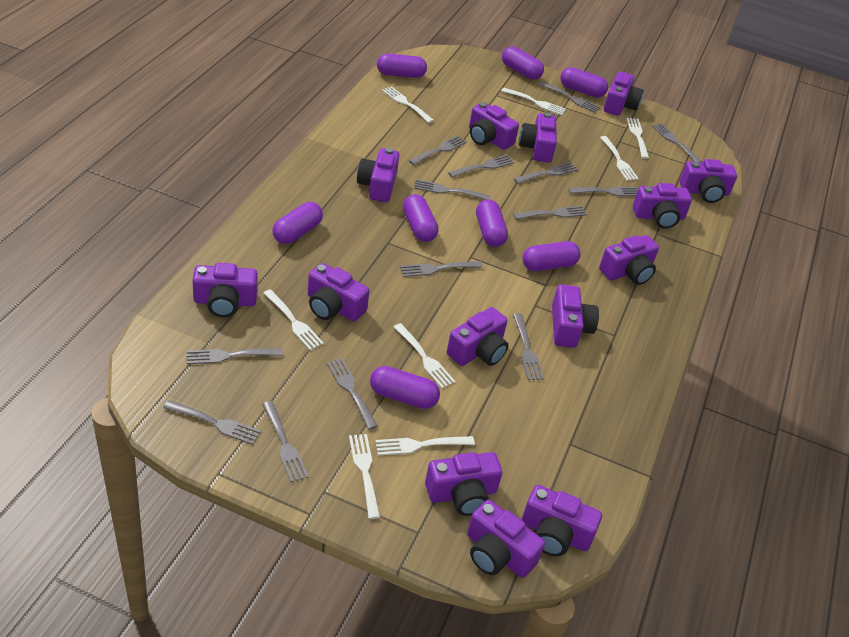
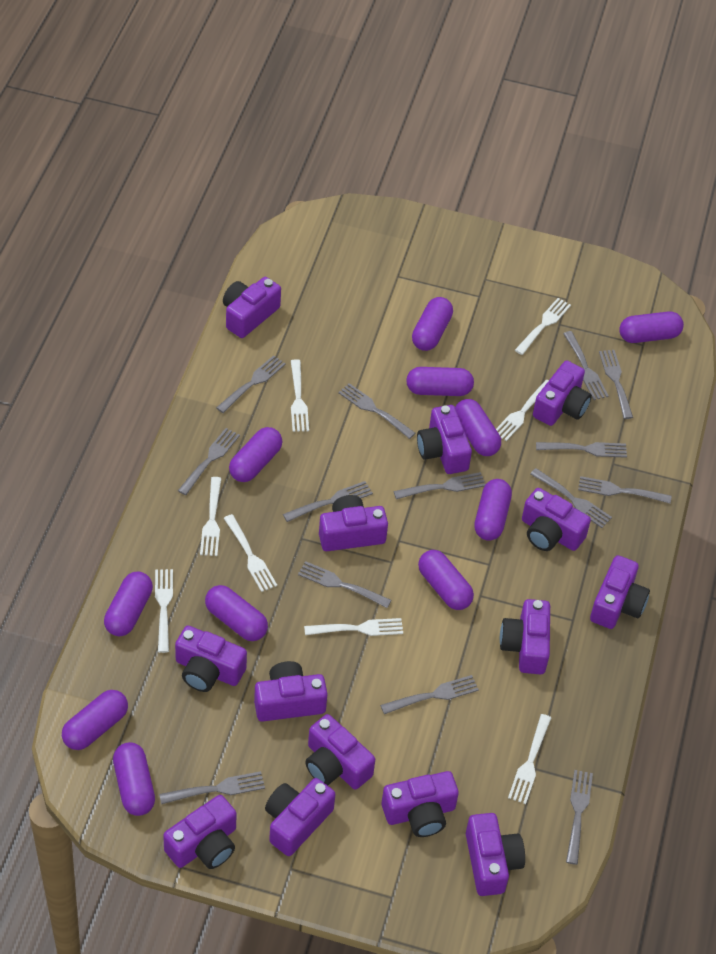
purple capsule: [272,202,323,244] [370,366,440,409] [377,54,427,78] [403,194,439,242] [476,199,508,247] [502,46,544,80] [522,241,580,271] [560,67,608,98] = 8 -> [62,690,128,750] [104,572,153,636] [113,742,155,816] [205,585,268,641] [229,427,282,482] [406,367,474,396] [412,297,453,351] [418,550,474,610] [455,399,501,456] [474,479,512,541] [619,312,684,343] = 11

